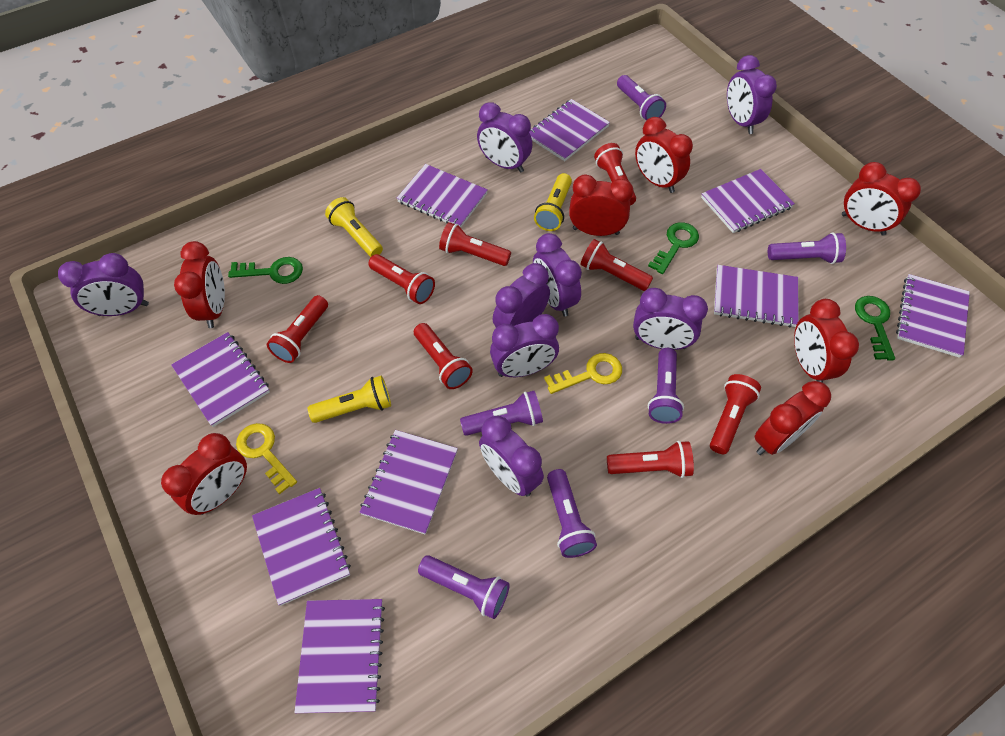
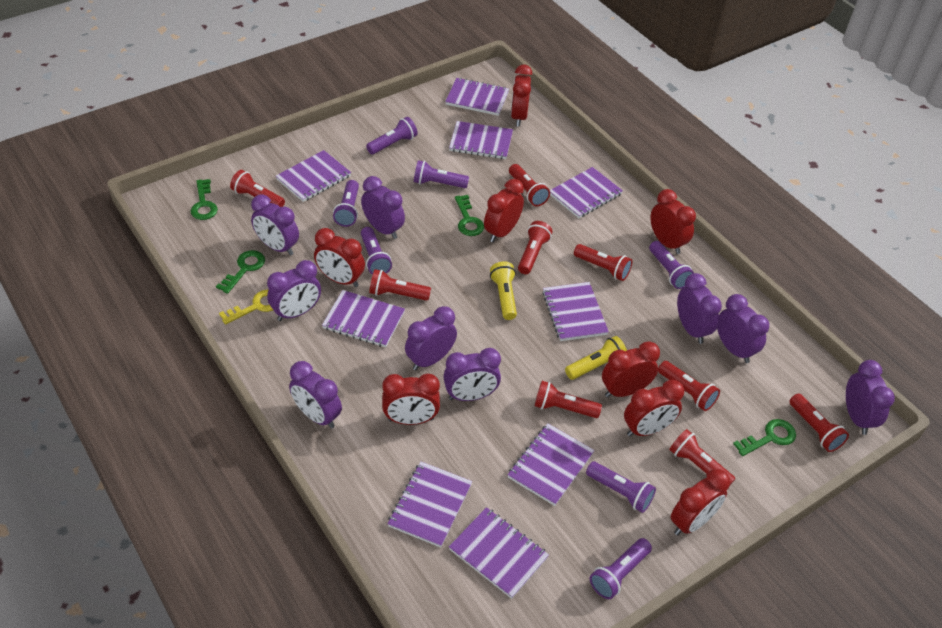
green key: [228,257,303,284] [648,222,699,274] [855,296,895,361] = 3 -> [191,179,218,220] [216,250,265,294] [455,195,484,236] [733,419,796,456] = 4
purple clock: [58,253,149,316] [477,102,532,173] [479,416,544,497] [490,314,559,377] [493,263,550,328] [533,233,582,317] [633,288,708,350] [727,55,777,134] = 8 -> [251,195,299,256] [267,260,321,321] [289,361,342,429] [361,176,405,239] [405,306,457,370] [443,348,501,401] [677,273,722,344] [717,294,769,363] [846,360,895,435] = 9
purple flashlight: [418,555,510,619] [460,391,543,436] [547,469,597,558] [617,75,666,121] [648,348,684,424] [768,232,846,264] = 6 -> [333,180,359,227] [361,227,392,275] [366,117,418,155] [414,160,469,188] [586,461,656,513] [590,538,652,599] [649,241,694,289] = 7
red clock: [161,433,247,515] [174,241,225,328] [569,174,633,236] [635,117,693,193] [754,381,831,455] [794,299,859,383] [842,162,921,236] = 7 -> [314,228,365,287] [382,374,440,425] [484,179,524,242] [511,64,533,127] [602,341,660,397] [624,380,684,436] [650,189,696,254] [671,469,730,535] = 8
red flashlight: [267,295,328,363] [368,254,435,304] [414,323,473,389] [439,222,511,266] [580,239,653,291] [594,143,636,206] [607,441,694,478] [710,374,761,454] = 8 -> [230,170,285,207] [369,269,431,301] [509,164,550,206] [518,221,552,274] [535,381,602,418] [574,244,632,281] [658,361,720,411] [669,429,735,485] [789,394,849,452] = 9
yellow flashlight: [308,376,391,423] [325,197,383,257] [534,173,572,231] = 3 -> [490,262,517,320] [565,336,627,380] = 2
yellow key: [236,423,297,494] [544,353,622,394] = 2 -> [219,290,273,325] = 1

